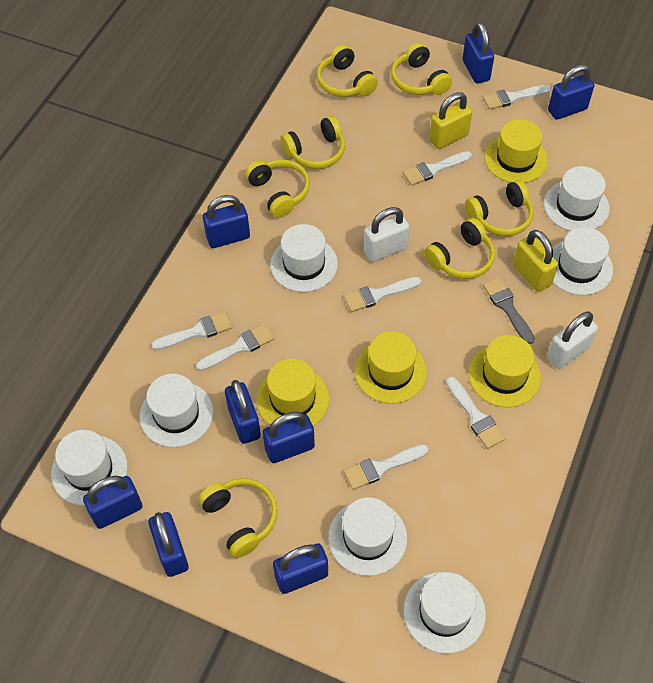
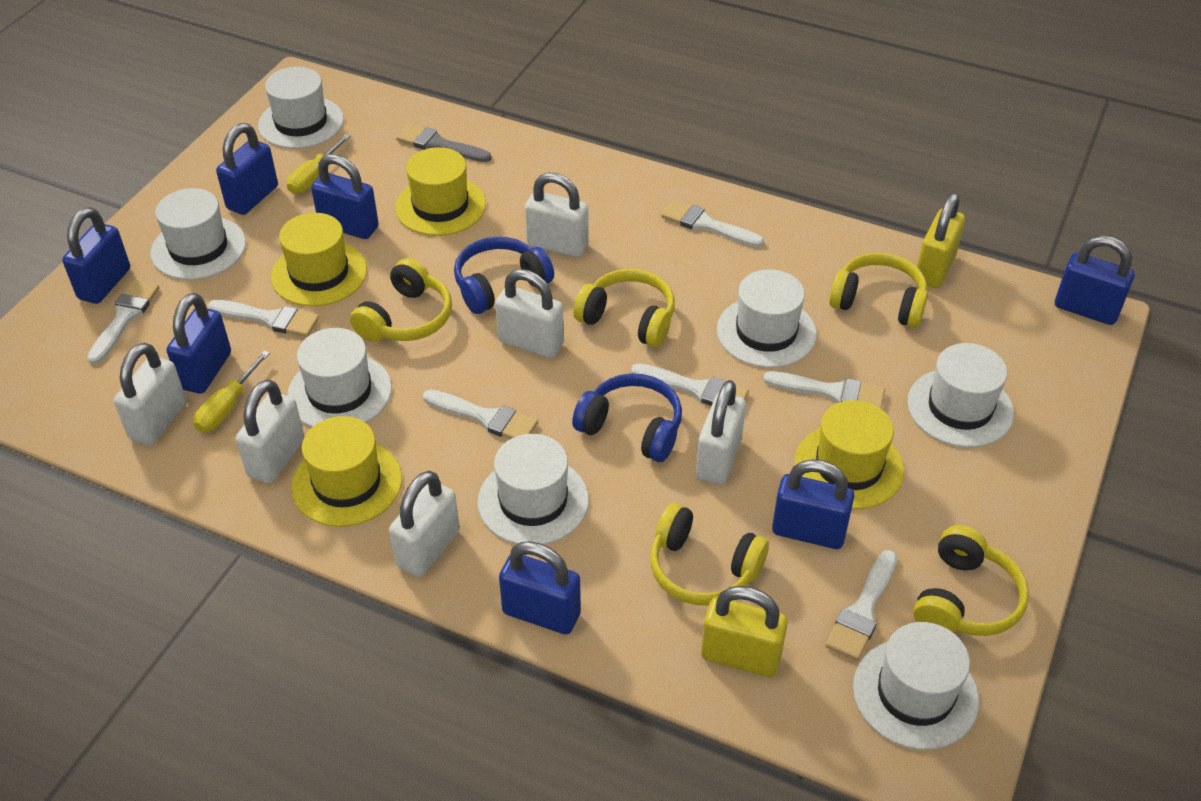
blue headphones: none = 0 -> [454,237,554,314] [572,373,682,462] = 2
blue padlock: [83,475,142,529] [149,512,189,577] [203,195,250,248] [225,380,261,444] [263,412,315,463] [273,543,328,594] [463,22,494,84] [548,64,594,120] = 8 -> [62,207,130,304] [167,293,231,394] [216,123,278,215] [311,154,379,239] [499,541,581,634] [772,459,854,549] [1055,236,1135,325] = 7
white padlock: [364,207,410,262] [547,311,598,369] = 2 -> [114,343,186,445] [236,379,304,484] [389,471,460,577] [495,269,564,358] [525,173,589,257] [696,380,746,484] = 6
yellow headphones: [198,478,278,558] [245,159,310,218] [281,116,345,169] [317,45,378,97] [391,43,452,95] [424,218,495,279] [465,180,534,236] = 7 -> [350,258,452,342] [573,269,675,347] [650,503,769,606] [829,253,928,328] [913,525,1029,636] = 5
yellow screwdriver: none = 0 -> [193,350,270,433] [287,134,351,194] = 2

